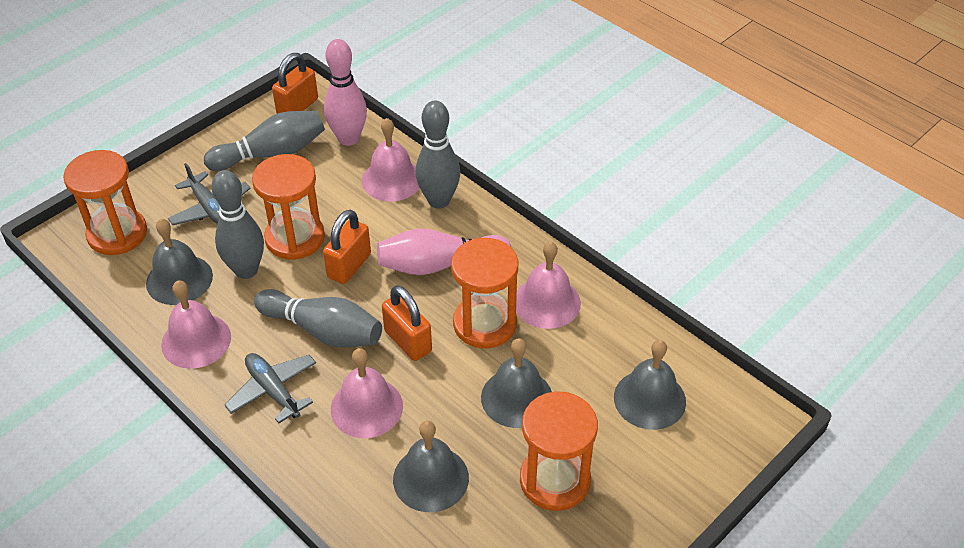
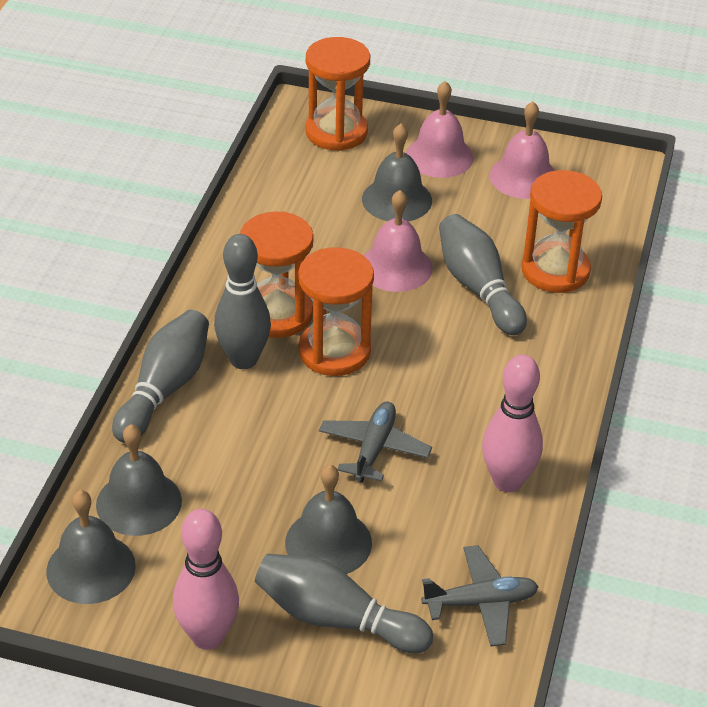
orange padlock: [272,53,318,114] [323,210,371,284] [382,285,432,361] = 3 -> none = 0
pink bell: [161,281,231,369] [331,348,403,438] [362,118,420,202] [516,242,581,329] = 4 -> [364,190,433,292] [406,81,474,178] [489,101,555,199] = 3

